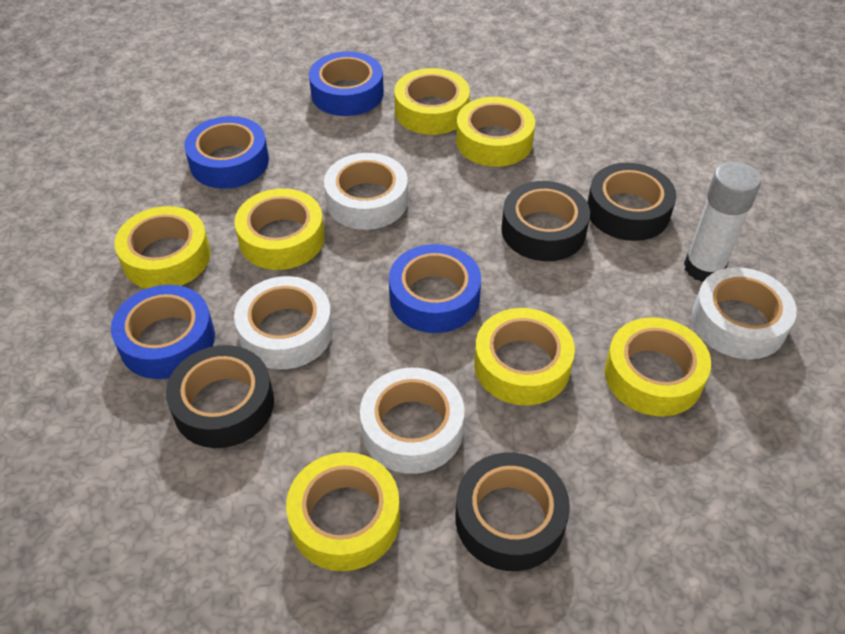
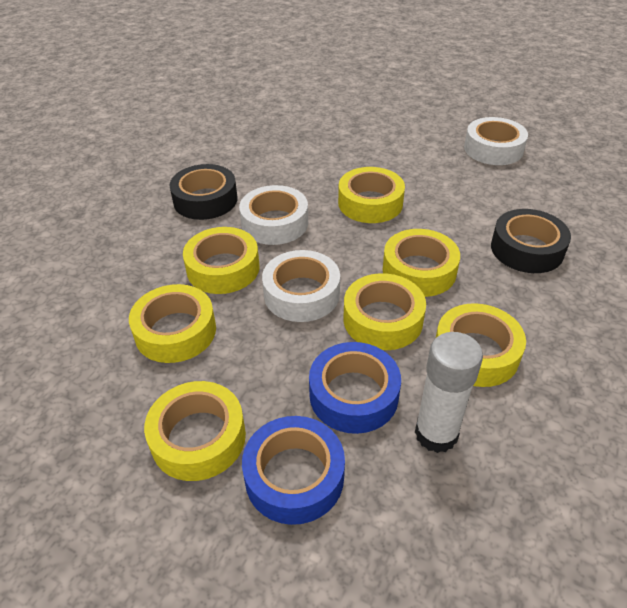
black tape: [166,345,274,448] [456,452,570,571] [501,181,590,261] [587,163,676,241] = 4 -> [169,164,237,220] [491,209,571,273] = 2
blue tape: [111,285,215,379] [184,116,269,189] [309,51,384,116] [389,244,481,333] = 4 -> [242,416,345,525] [309,342,401,434] = 2
white tape: [234,276,333,369] [324,153,408,230] [360,368,464,474] [692,267,797,359] = 4 -> [239,185,308,245] [262,250,340,322] [464,117,528,165] = 3

